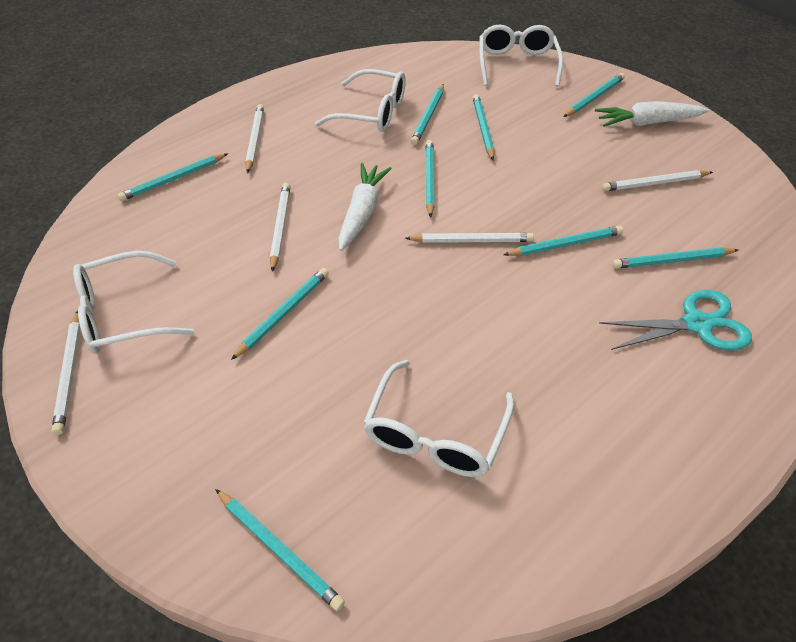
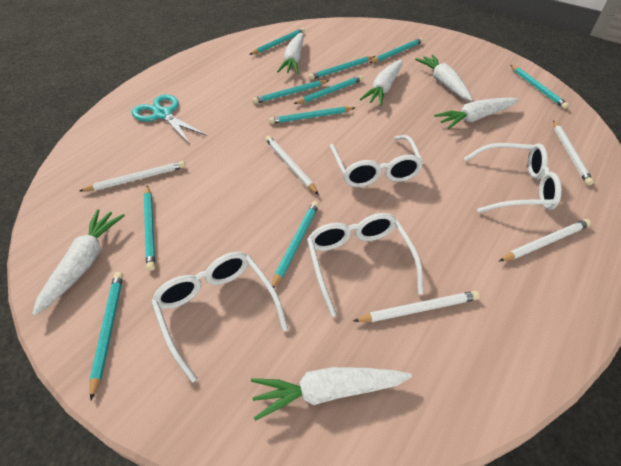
turquoise pencil: [117,153,228,201] [215,489,345,611] [231,268,329,360] [411,84,444,145] [426,140,435,218] [473,94,494,160] [503,226,623,256] [563,73,625,117] [612,247,738,269] = 9 -> [90,272,123,400] [144,185,155,271] [249,28,305,55] [253,80,330,104] [269,106,355,124] [272,201,319,288] [294,75,363,104] [309,56,375,80] [369,38,423,63] [510,65,569,109] = 10
white carrot: [338,163,392,251] [595,101,709,127] = 2 -> [32,209,125,316] [251,367,412,421] [277,32,304,74] [360,60,402,106] [415,55,473,101] [434,98,519,129] = 6

